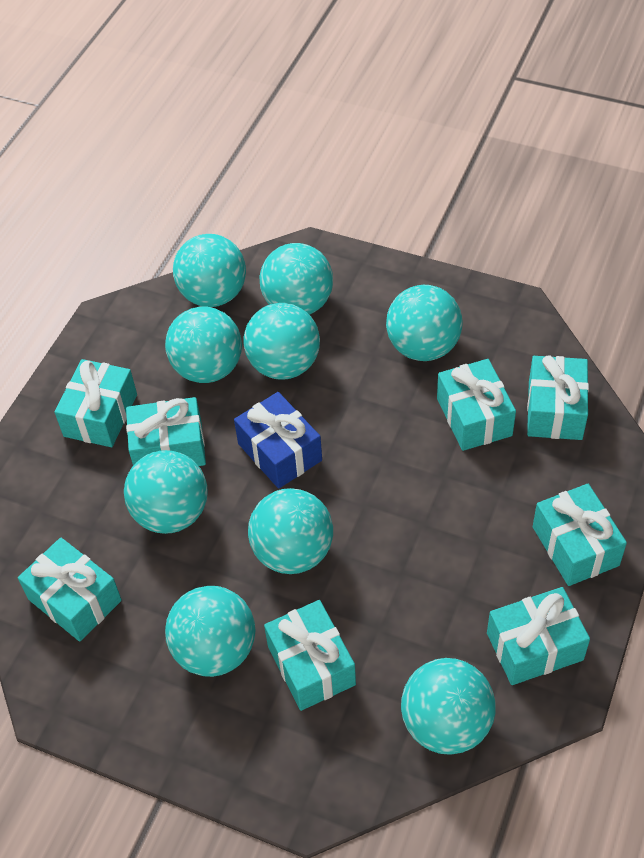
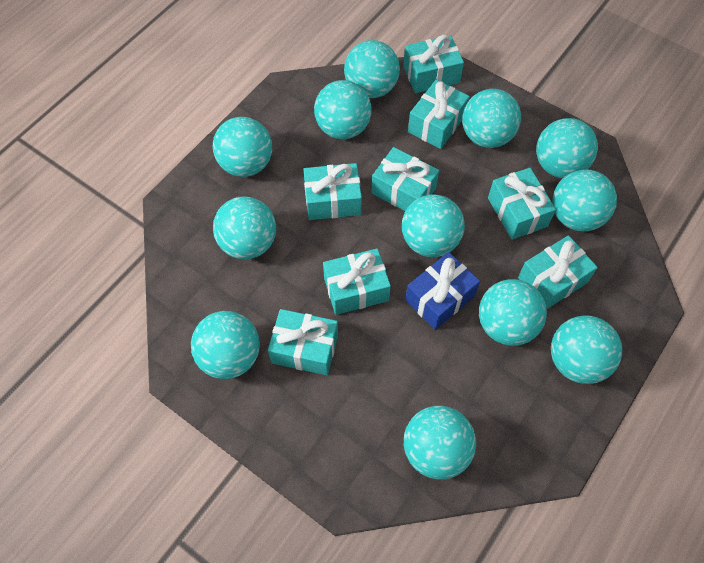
turquoise ball: [124,450,208,534] [165,307,242,383] [165,586,255,677] [173,234,246,307] [243,303,320,380] [248,488,333,574] [259,243,333,315] [386,285,463,361] [401,658,496,755] = 9 -> [191,311,260,379] [213,117,272,177] [213,196,276,260] [314,80,372,139] [344,40,400,98] [402,194,465,257] [404,406,476,480] [462,89,521,148] [479,279,547,346] [536,118,598,178] [551,315,622,384] [552,169,617,231] = 12

